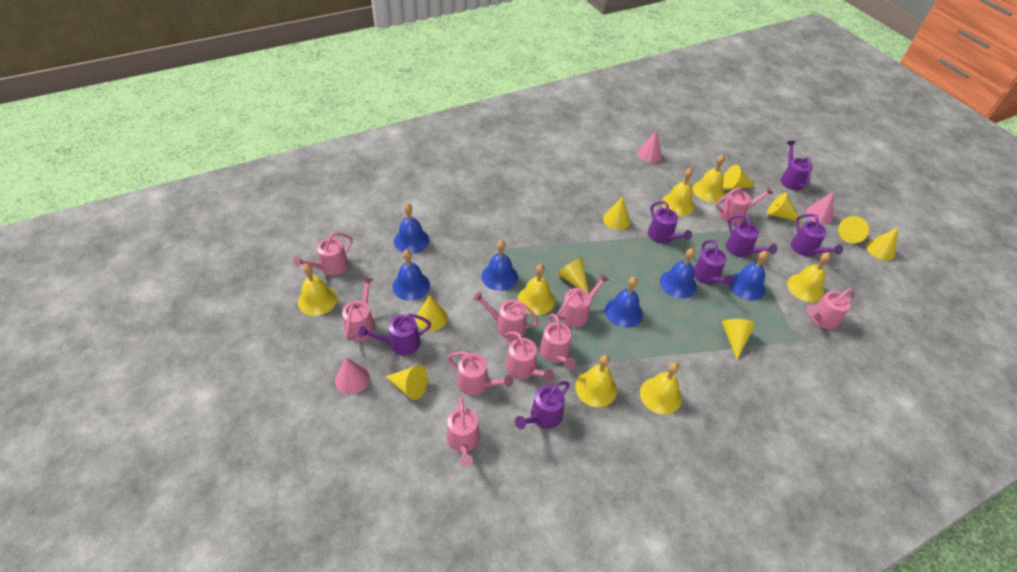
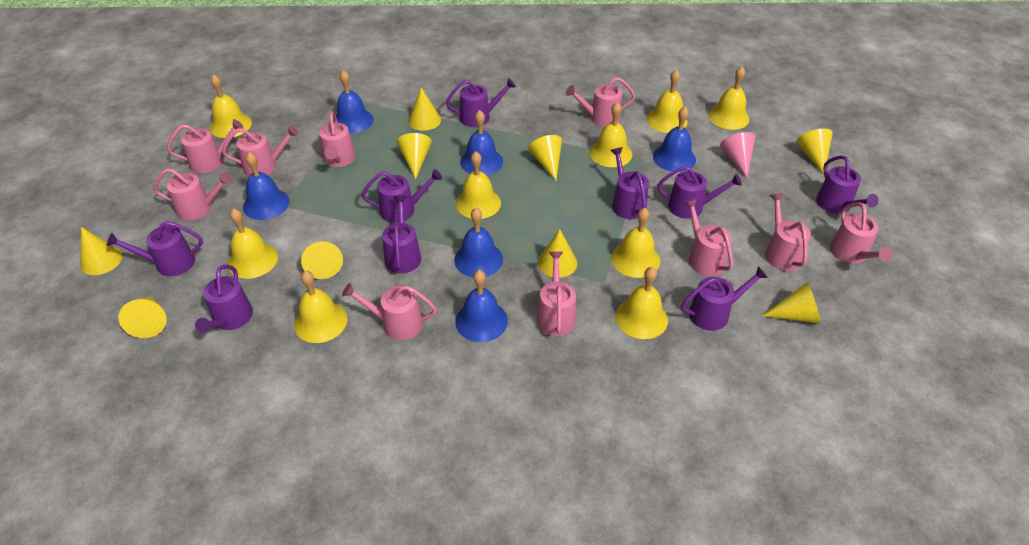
pink cone: [335,357,370,394] [637,131,662,163] [806,191,834,224] = 3 -> [720,132,755,178] = 1
purple watering can: [359,314,431,356] [515,381,570,429] [648,201,692,244] [694,240,734,286] [726,215,777,257] [781,141,813,190] [791,214,843,257] = 7 -> [106,221,203,276] [195,265,253,333] [361,169,442,223] [382,195,421,274] [446,78,516,127] [611,147,649,219] [657,166,742,219] [681,266,768,331] [816,155,879,214] = 9
yellow bell: [298,264,337,316] [518,264,555,315] [575,355,617,407] [640,362,682,415] [662,168,695,216] [693,155,725,202] [787,252,831,302] = 7 -> [210,74,252,138] [228,208,278,279] [294,271,347,343] [456,151,501,219] [590,102,632,167] [611,207,660,278] [615,267,668,339] [647,69,687,133] [709,67,750,130] = 9

